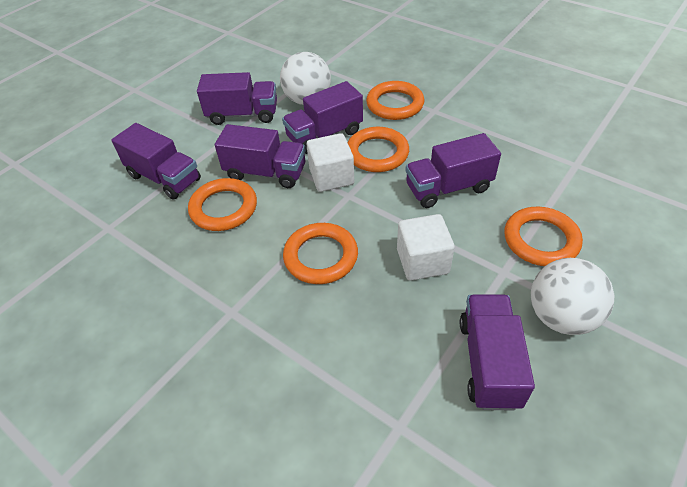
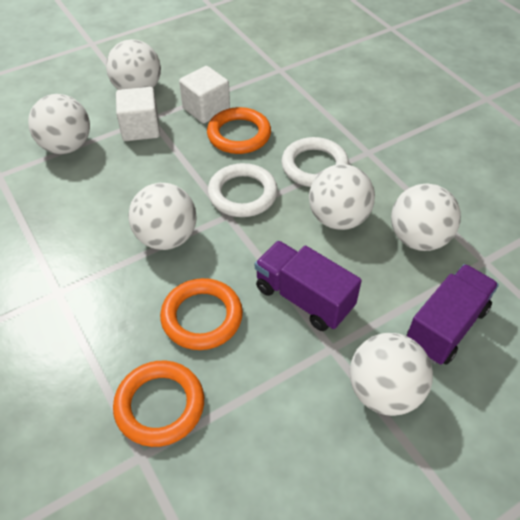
orange ring: [188,178,257,231] [283,223,358,284] [347,127,409,172] [366,81,424,120] [504,207,583,266] = 5 -> [113,361,204,447] [160,278,243,350] [207,107,271,154] = 3
purple truck: [112,123,201,200] [197,72,277,125] [215,124,306,188] [282,81,363,154] [405,133,501,208] [460,294,535,411] = 6 -> [255,241,362,331] [407,264,499,365] = 2
white ball: [280,52,331,105] [531,258,615,335] = 2 -> [28,94,90,154] [106,39,161,90] [128,183,197,250] [309,164,375,230] [350,333,433,416] [391,183,461,251] = 6
white ring: none = 0 -> [208,163,278,217] [281,137,349,187] = 2

